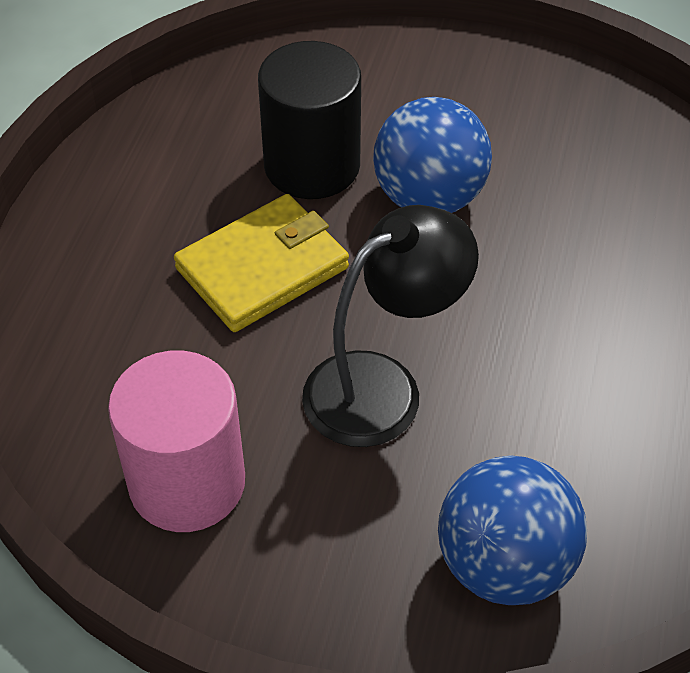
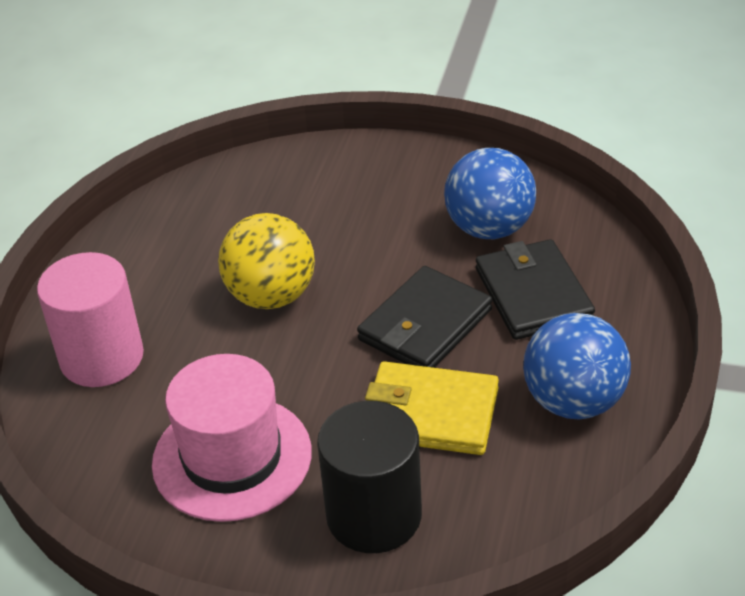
black lamp: [302,205,479,447] = 1 -> none = 0
black wallet: none = 0 -> [357,266,492,368] [476,239,595,340] = 2
pink hat: none = 0 -> [152,354,312,522] = 1
yellow ball: none = 0 -> [218,213,315,309] = 1

